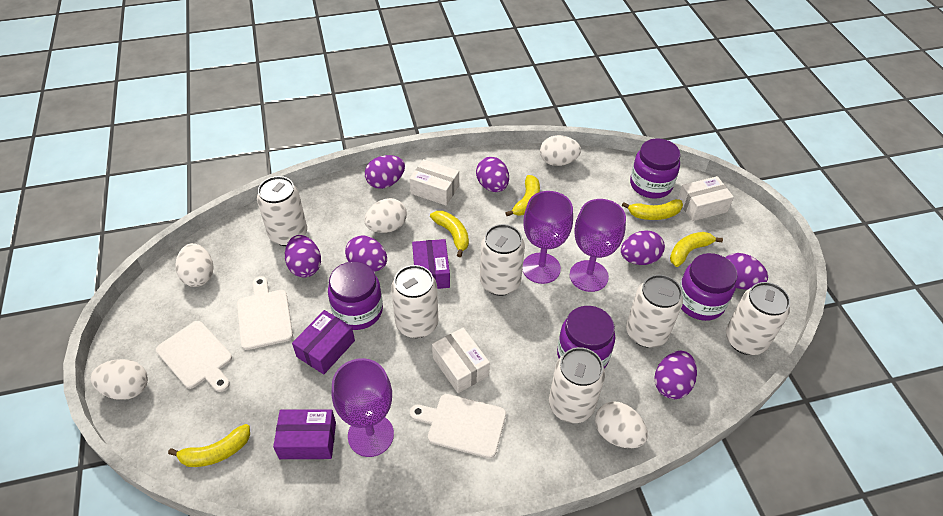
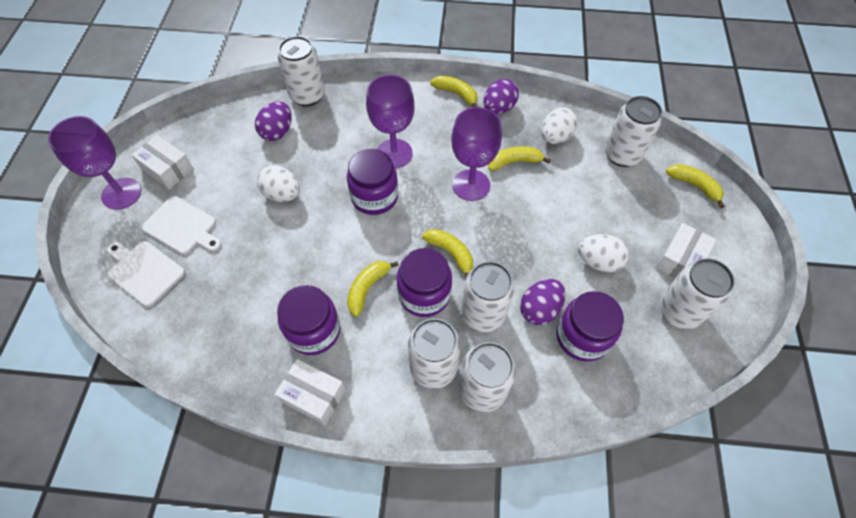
purple box: [273,409,336,459] [292,310,355,374] [412,239,450,289] = 3 -> none = 0
purple egg: [285,235,321,278] [345,236,387,272] [365,155,405,189] [476,157,509,192] [621,230,665,265] [654,351,697,399] [725,253,768,290] = 7 -> [255,102,292,141] [483,79,519,114] [520,279,565,325] = 3
white cutting board: [156,321,232,392] [237,276,293,350] [410,394,506,458] = 3 -> [107,241,185,307] [142,196,221,255] = 2
white egg: [90,359,148,400] [175,243,214,287] [364,198,407,233] [540,135,581,166] [595,401,648,448] = 5 -> [257,165,300,202] [541,107,577,144] [578,234,629,272] = 3

